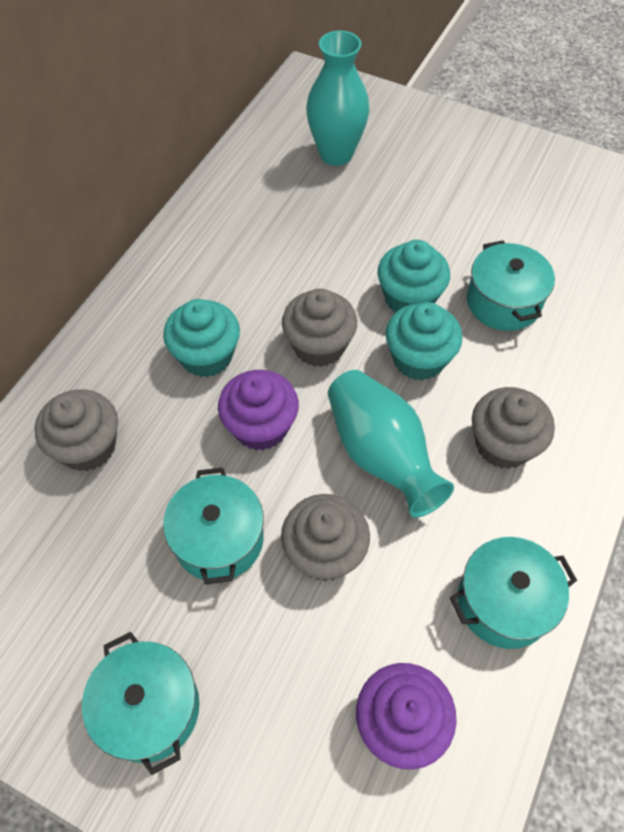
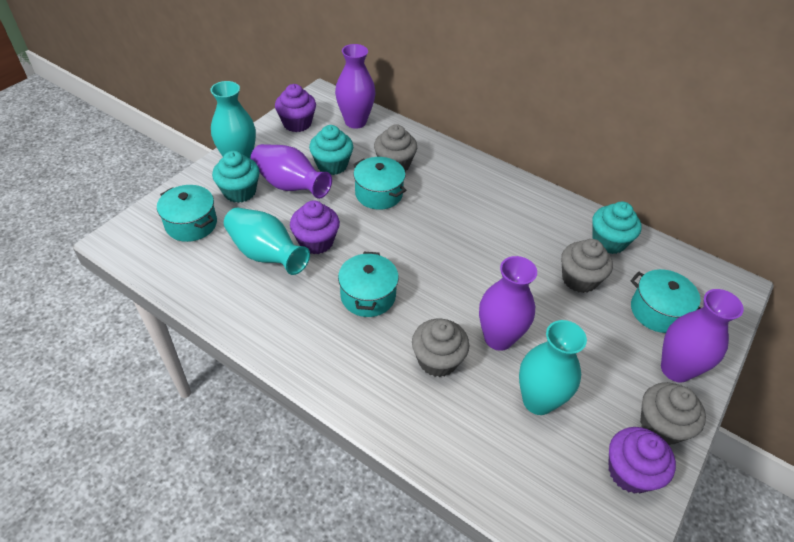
purple cupcake: [218,370,299,450] [356,663,457,770] = 2 -> [275,84,316,132] [290,200,340,254] [608,427,676,494] = 3
purple vase: none = 0 -> [251,144,332,199] [335,44,375,129] [479,256,537,351] [661,289,744,382] = 4
turquoise vase: [306,31,370,166] [328,370,454,518] = 2 -> [210,81,256,159] [224,207,310,275] [519,320,587,415] = 3

